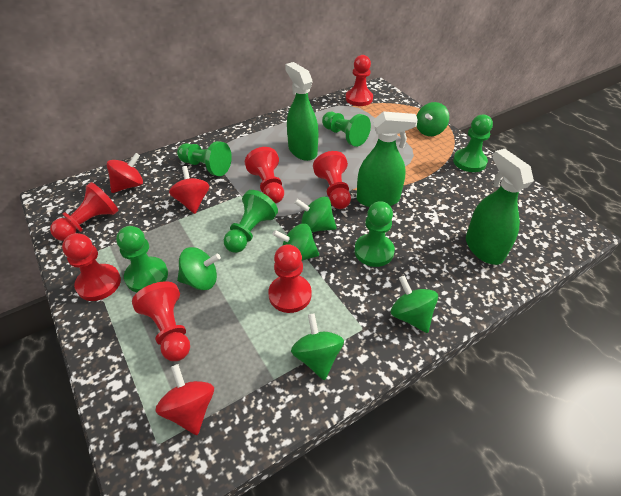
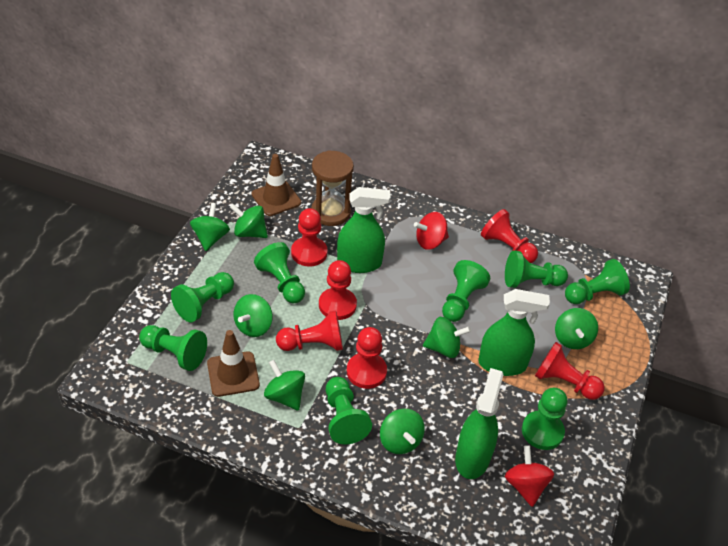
brown hourglass: none = 0 -> [311,150,354,226] = 1
brown traffic cone: none = 0 -> [207,330,260,397] [252,154,301,216] = 2
green pawn: [116,226,168,292] [177,141,232,176] [224,190,278,253] [322,112,371,147] [354,201,395,267] [453,115,493,172] = 6 -> [139,325,207,371] [171,272,234,323] [254,242,305,304] [326,377,372,444] [442,260,490,322] [505,250,568,288] [522,388,568,450] [565,259,630,304] = 8
green spinning top: [177,247,221,290] [273,223,319,261] [291,313,344,381] [294,197,337,232] [391,275,438,333] [417,102,449,136] = 6 -> [190,203,230,251] [230,204,268,238] [234,294,273,337] [264,360,305,411] [380,409,425,454] [423,317,471,358] [555,308,598,349] = 7
red pawn: [50,182,118,241] [62,233,121,301] [132,281,190,361] [245,147,284,203] [268,244,312,313] [313,151,351,209] [346,55,373,106] = 7 -> [276,311,343,351] [291,208,327,267] [319,260,357,320] [347,327,387,389] [481,209,538,263] [535,342,604,400] = 6
red spinning top: [107,153,143,193] [155,364,214,435] [169,166,209,214] = 3 -> [414,212,449,250] [505,445,554,507] = 2

